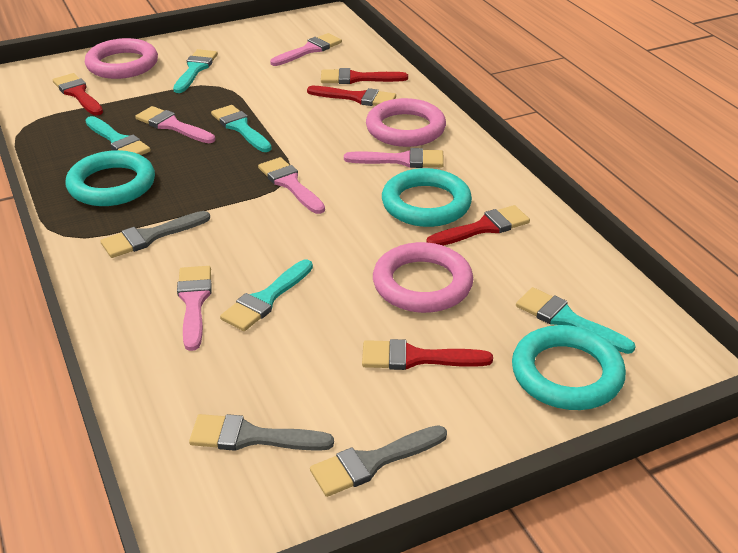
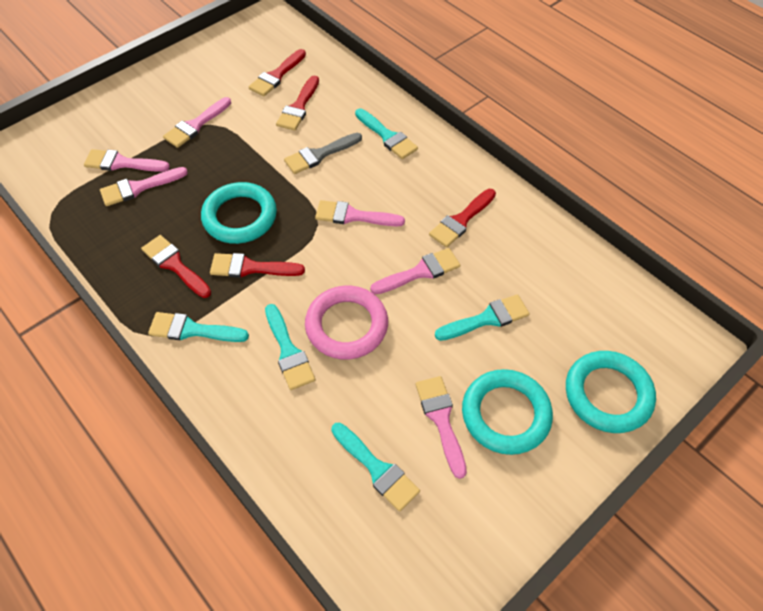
grey brush: [100,211,210,258] [189,414,334,451] [310,425,447,497] = 3 -> [284,133,362,174] = 1
pink brush: [135,106,215,143] [177,266,212,351] [258,157,325,214] [270,33,342,66] [344,148,444,168] = 5 -> [84,149,170,172] [100,167,188,206] [163,97,231,148] [315,200,405,226] [370,248,460,295] [416,376,467,479] = 6
pink ring: [85,38,158,79] [366,98,446,147] [373,242,473,313] = 3 -> [305,286,388,360] = 1

